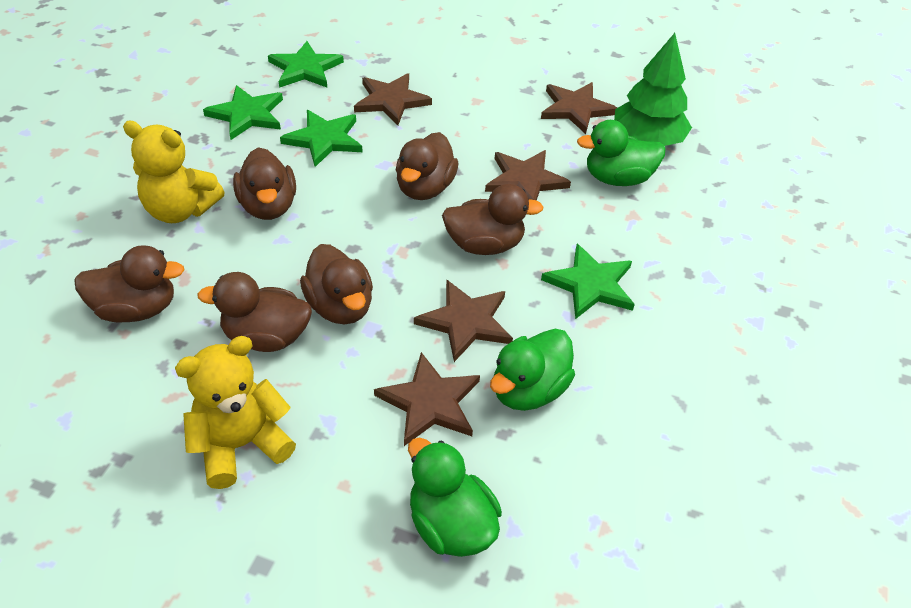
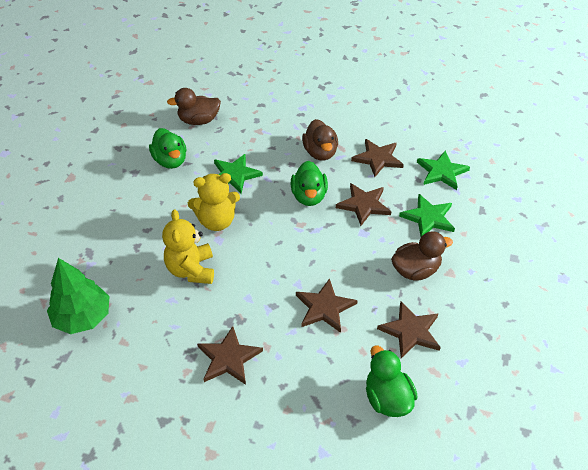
brown duck: [74,245,185,322] [197,272,312,352] [233,147,296,220] [300,244,373,324] [396,132,459,200] [442,184,544,255] = 6 -> [167,88,221,125] [302,119,338,161] [391,231,453,281] = 3
green star: [203,85,283,140] [268,41,344,88] [280,110,363,167] [541,244,635,319] = 4 -> [214,154,263,194] [399,194,455,237] [417,151,470,190] = 3

